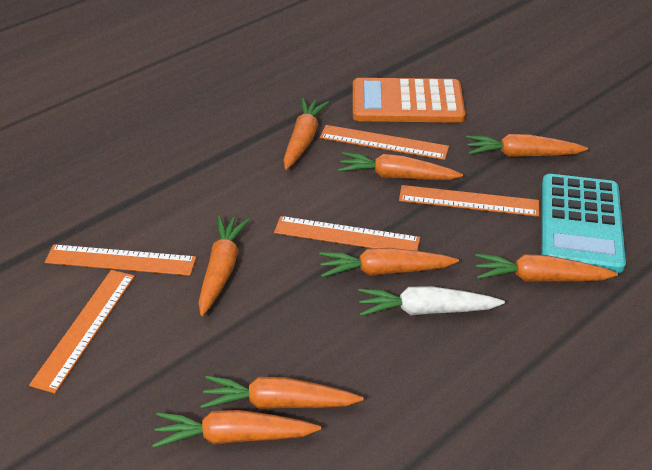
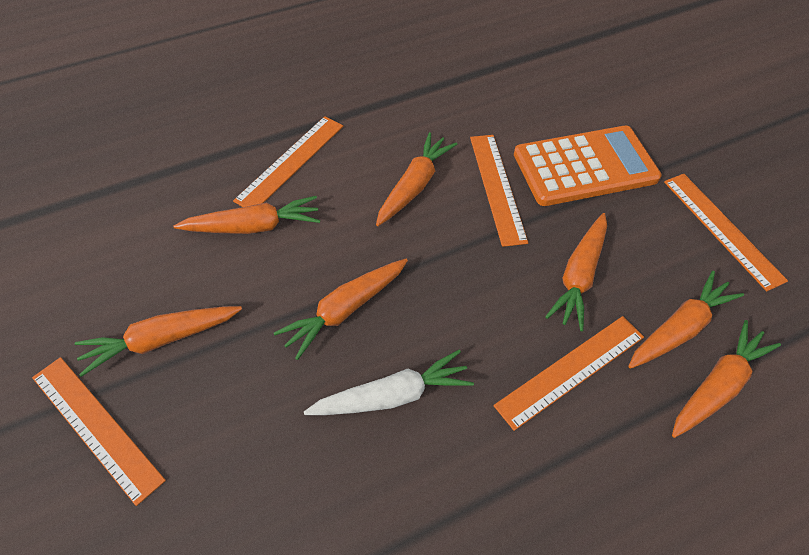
orange carrot: [152,410,321,448] [198,216,250,316] [201,376,363,409] [283,98,329,170] [319,248,459,277] [338,152,463,180] [466,134,588,157] [475,254,618,282] = 8 -> [75,306,242,377] [173,196,320,234] [274,259,408,360] [376,132,457,226] [545,213,607,331] [628,271,744,369] [672,320,781,438] = 7
turquoise calculator: [542,174,626,273] = 1 -> none = 0

